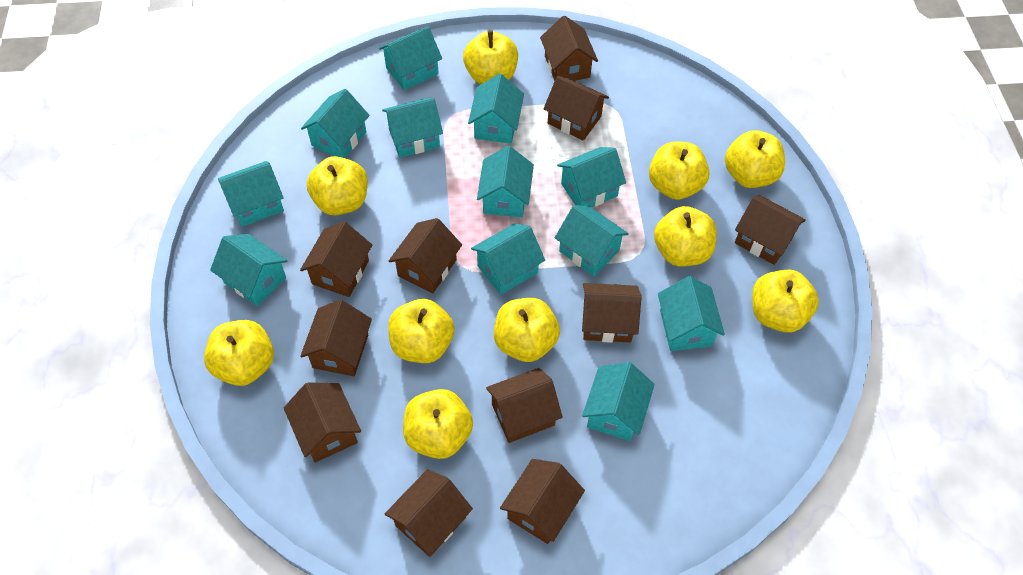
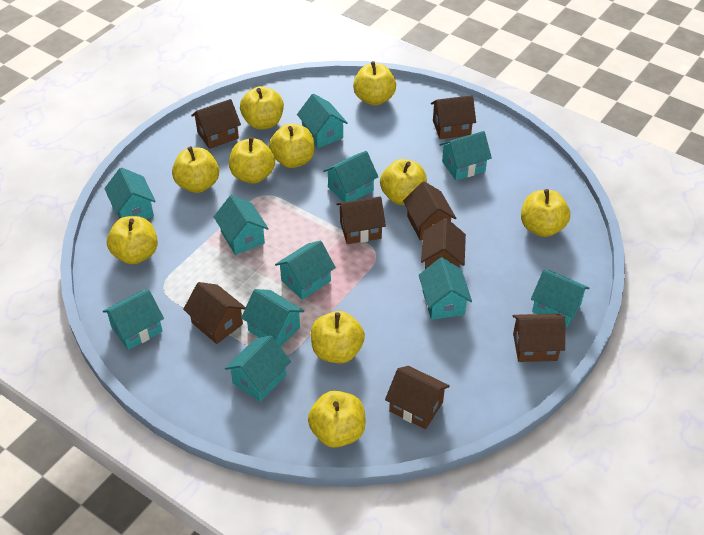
brown house: [284,382,361,463] [300,221,372,297] [300,299,372,376] [385,469,473,557] [389,218,462,294] [486,368,562,443] [500,459,585,544] [540,16,598,81] [544,76,609,141] [582,283,642,343] [735,195,806,265] = 11 -> [183,282,246,344] [191,99,241,149] [336,196,386,244] [385,366,450,429] [403,181,457,241] [421,218,466,269] [431,95,476,139] [513,314,565,362] = 8
turquoise house: [210,234,287,306] [218,161,284,227] [301,89,370,158] [379,26,442,90] [382,98,443,158] [468,74,524,144] [471,223,545,295] [477,146,534,217] [555,205,629,276] [557,147,626,207] [582,362,655,441] [658,276,725,351] = 12 -> [103,290,164,350] [104,167,156,219] [214,195,269,255] [225,335,291,402] [241,289,304,347] [275,241,336,300] [297,94,348,148] [323,151,378,202] [419,257,472,320] [439,131,492,180] [531,270,589,327] = 11

